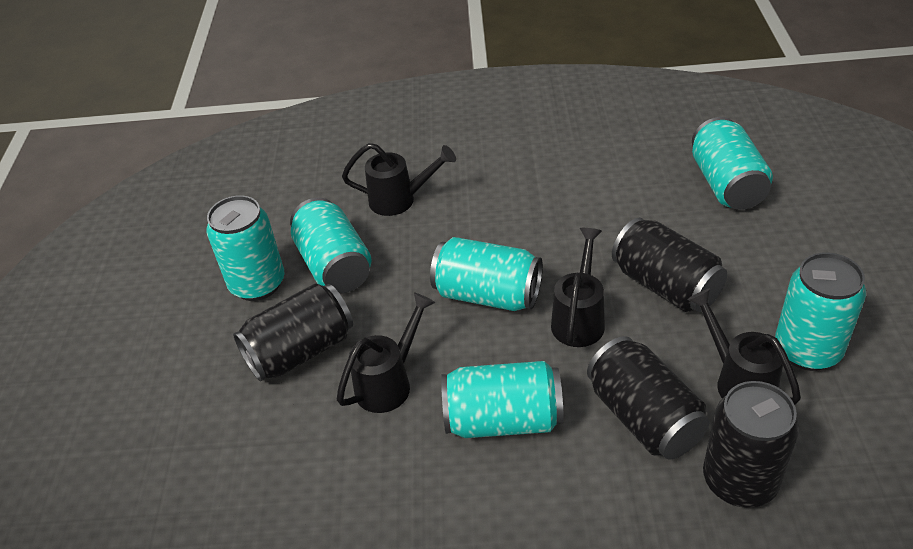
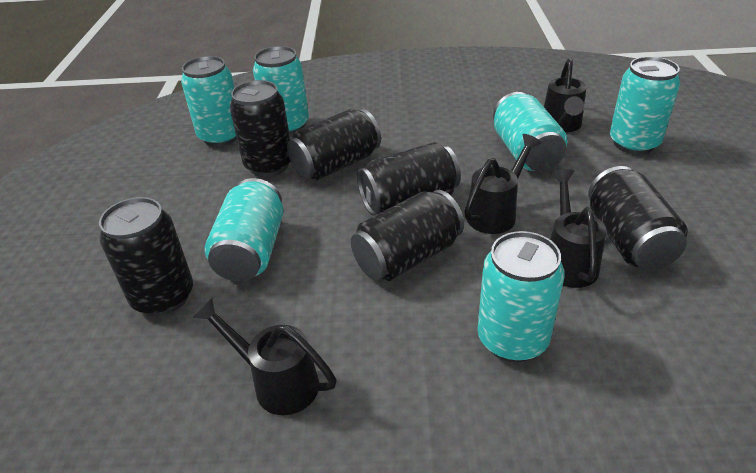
black can: [233,283,353,381] [587,336,709,459] [612,218,727,312] [703,381,799,508] = 4 -> [99,197,193,316] [230,80,290,177] [287,109,381,181] [351,190,464,281] [357,142,461,215] [588,166,688,270] = 6

